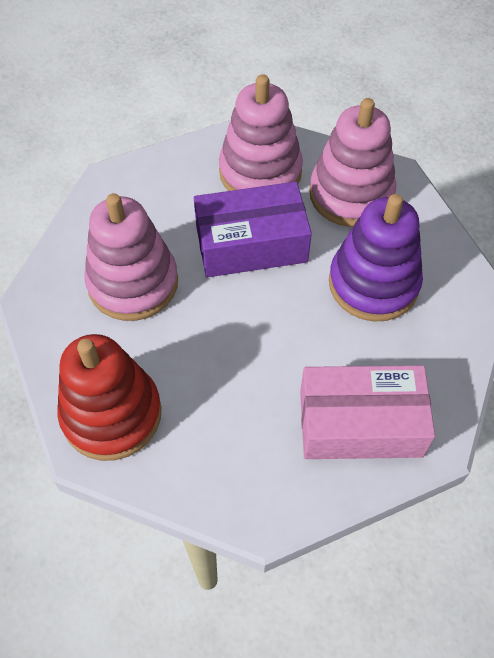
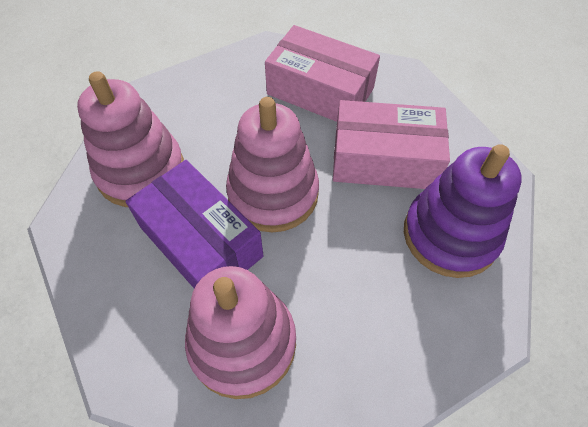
pink box: [300,365,435,459] = 1 -> [265,25,380,122] [333,100,450,189] = 2
red stacking toy: [57,334,162,461] = 1 -> none = 0

